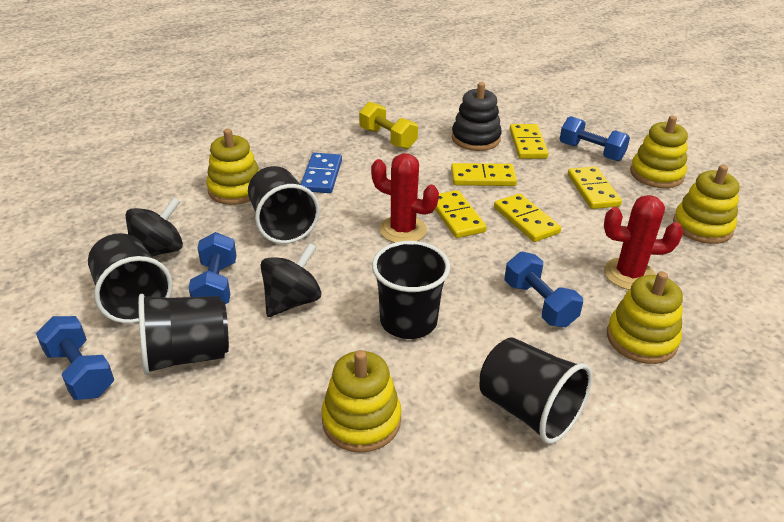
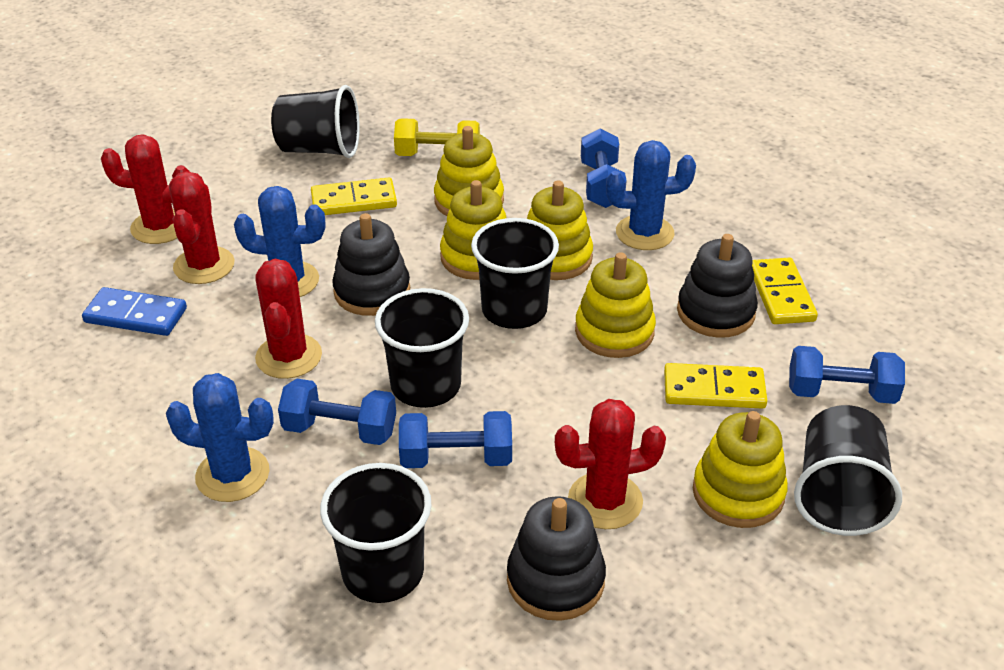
black spinning top: [126,197,183,257] [260,243,321,317] = 2 -> none = 0
black stacking toy: [452,82,502,151] = 1 -> [332,213,410,316] [507,496,606,621] [677,234,758,338] = 3
blue cactus: none = 0 -> [166,373,274,502] [234,186,325,297] [606,140,696,250] = 3
red cactus: [371,153,439,243] [604,195,683,290] = 2 -> [101,135,190,244] [169,171,234,284] [255,259,322,379] [555,399,666,529] = 4
yellow domino: [435,190,487,238] [451,163,517,186] [494,193,561,242] [510,124,549,159] [568,166,622,209] = 5 -> [311,178,397,215] [664,363,767,409] [752,258,818,324] = 3

